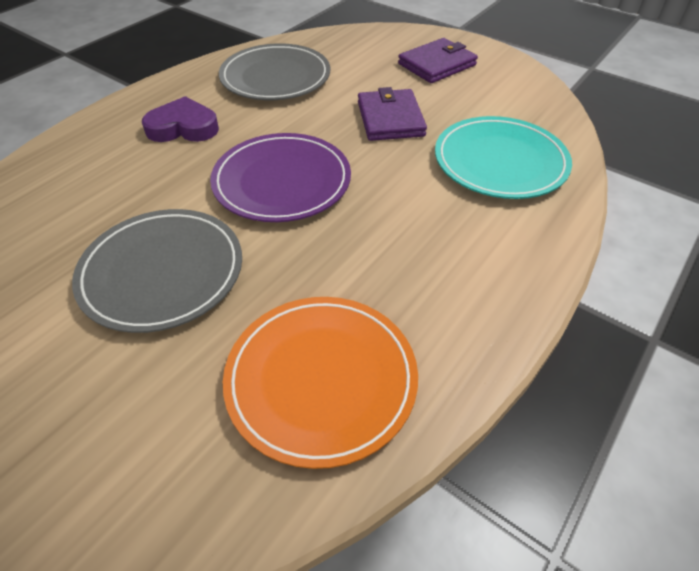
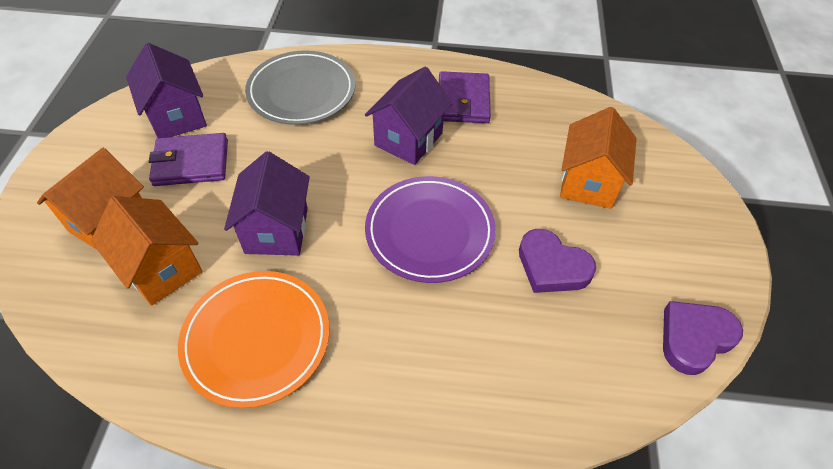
grey plate: [72,209,242,333] [219,43,330,100] = 2 -> [245,50,355,125] = 1
orange house: none = 0 -> [37,148,144,250] [91,196,203,306] [560,107,637,209] = 3
purple heart: [142,96,219,142] = 1 -> [519,229,596,293] [663,301,743,375] = 2
purple house: none = 0 -> [126,43,207,138] [224,151,310,256] [365,67,452,165] = 3
turquoise plate: [435,116,572,199] = 1 -> none = 0

